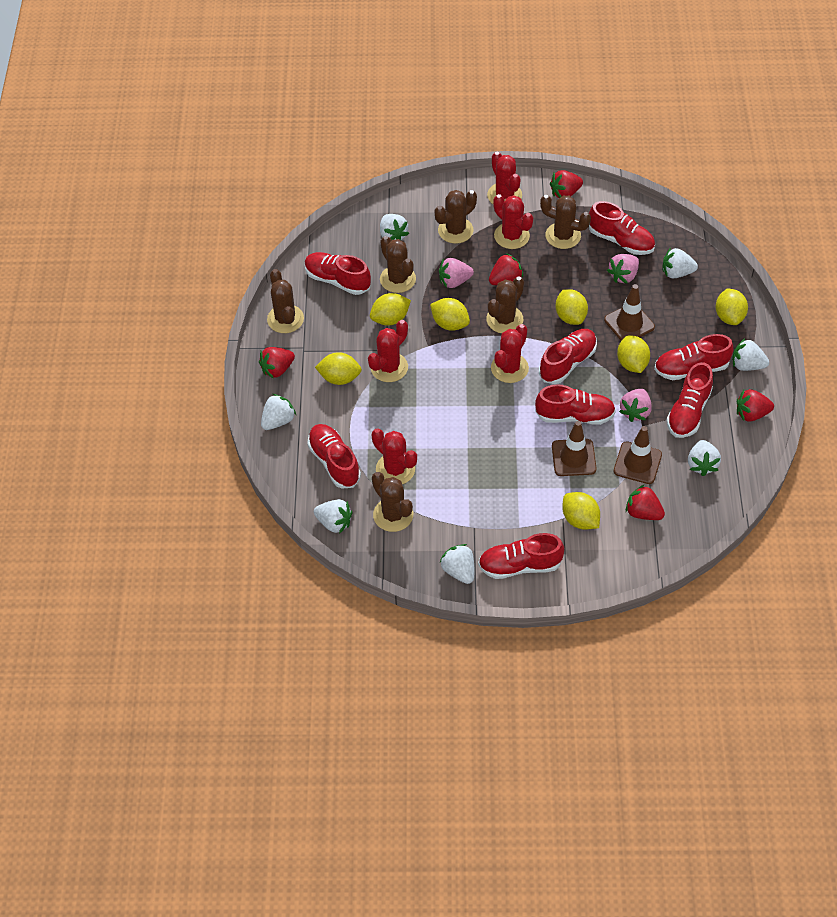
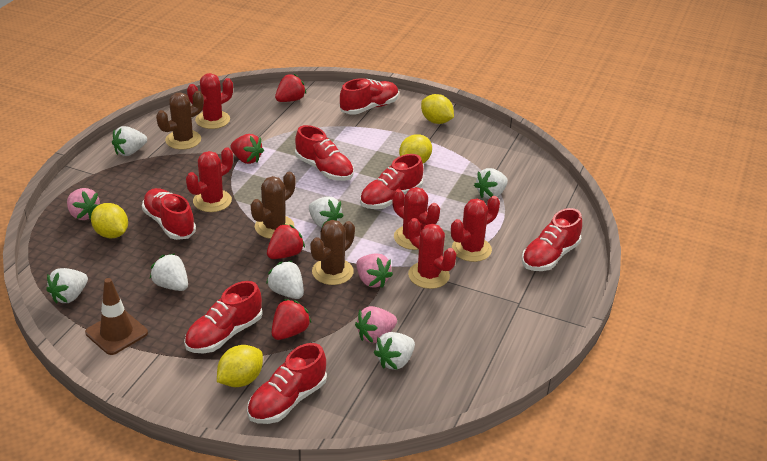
brown cactus: [267,269,304,333] [372,472,413,532] [380,236,416,293] [435,190,477,244] [486,277,524,333] [540,195,591,249] = 6 -> [156,91,204,150] [251,172,296,239] [310,220,355,285] = 3
brown traffic cone: [552,421,597,476] [604,284,655,341] [614,426,662,484] = 3 -> [85,278,148,355] = 1
red shoe: [304,252,371,295] [307,424,361,488] [478,533,564,579] [535,384,616,425] [539,329,597,384] [589,201,655,255] [654,334,733,380] [666,362,713,438] = 8 -> [142,188,196,240] [184,281,263,353] [247,343,327,424] [295,125,354,181] [340,78,399,115] [360,154,423,209] [522,208,582,271] = 7
red strawberry: [259,347,295,379] [489,253,523,285] [550,170,583,198] [626,484,665,520] [737,389,774,422] = 5 -> [230,134,264,164] [267,224,305,259] [272,299,311,340] [275,74,306,102] = 4
yellow lemon: [315,352,362,385] [370,293,411,326] [430,298,470,331] [555,289,588,325] [562,492,600,530] [617,335,650,373] [716,288,748,325] = 7 -> [91,203,128,238] [217,345,263,387] [399,134,432,164] [421,94,454,124] = 4

